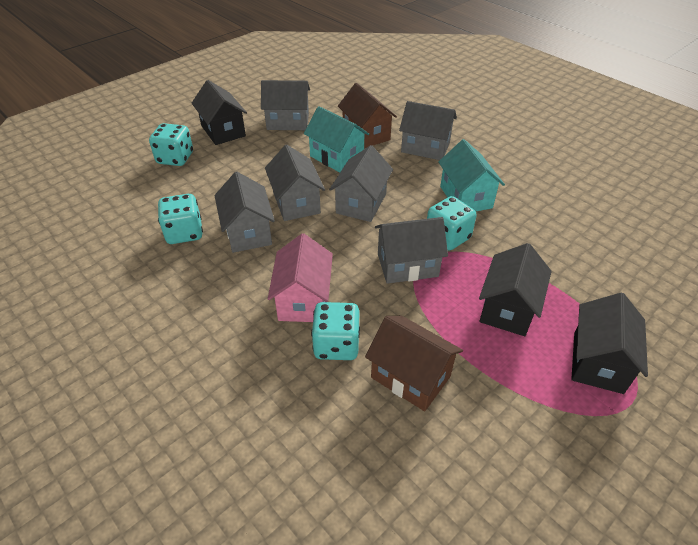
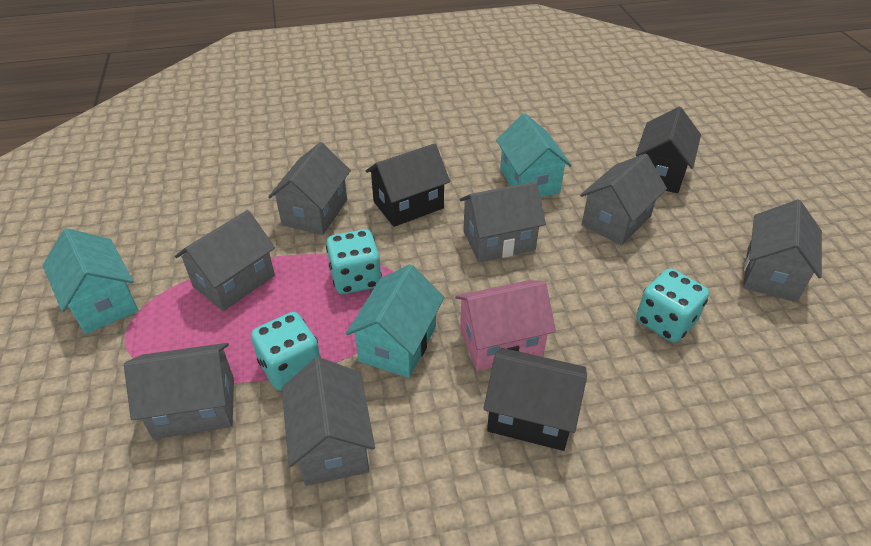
brown house: [338,83,397,148] [365,316,463,411] = 2 -> none = 0
grey house: [215,172,275,253] [261,80,310,130] [265,145,325,221] [329,145,393,222] [375,217,448,284] [399,101,457,160] = 6 -> [124,343,234,439] [175,210,275,311] [268,142,351,235] [282,357,375,486] [459,181,546,262] [580,154,667,245] [743,200,822,302] = 7
turquoise dice: [149,123,193,166] [158,194,203,244] [311,302,360,360] [427,196,477,251] = 4 -> [251,312,321,391] [326,229,382,294] [636,268,709,342] = 3
turquoise house: [304,106,369,172] [439,139,505,211] = 2 -> [43,228,139,334] [346,264,444,378] [496,113,572,197] = 3

